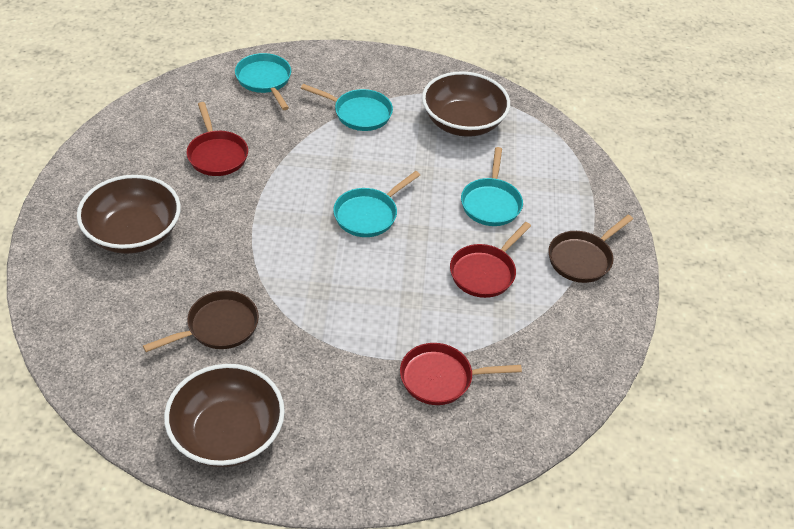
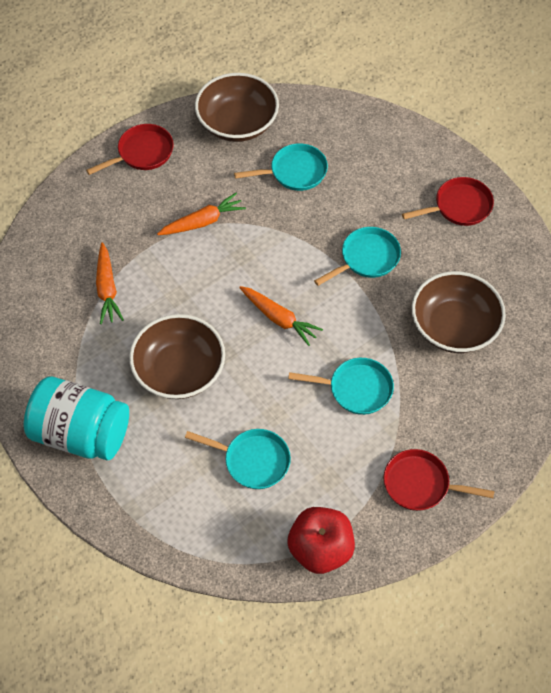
brown pan: [143,290,259,352] [548,215,633,283] = 2 -> none = 0
orange carrot: none = 0 -> [96,243,124,324] [157,193,246,235] [239,286,323,346] = 3
red apple: none = 0 -> [287,507,355,574] = 1
turquoise jar: none = 0 -> [24,376,129,460] = 1

